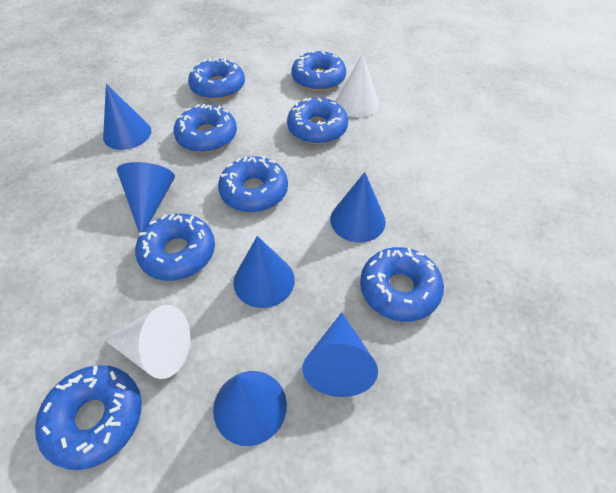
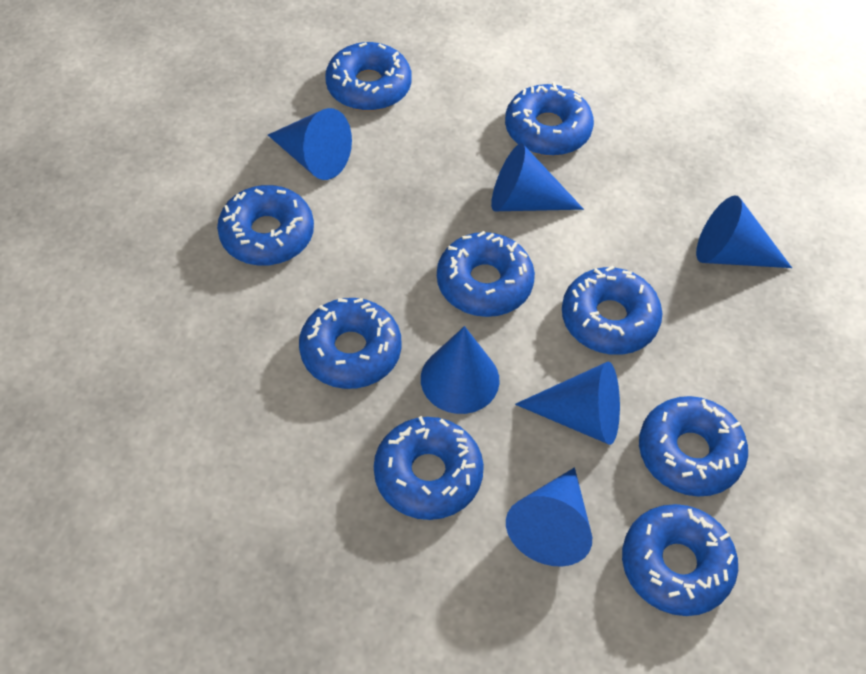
blue donut: [35,365,142,470] [135,214,215,281] [174,104,237,153] [188,58,245,100] [218,156,288,213] [287,98,348,144] [291,50,346,91] [360,247,444,322] = 8 -> [217,185,314,265] [299,298,402,389] [325,42,412,111] [374,416,484,520] [437,231,535,317] [505,82,594,156] [562,266,662,355] [622,504,738,616] [639,396,748,496] = 9
white cone: [105,305,191,379] [336,54,379,117] = 2 -> none = 0

